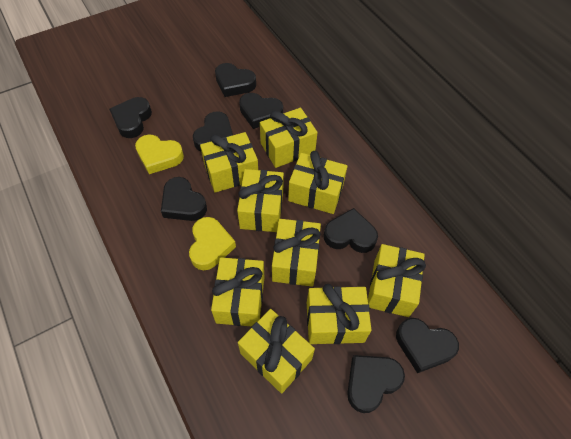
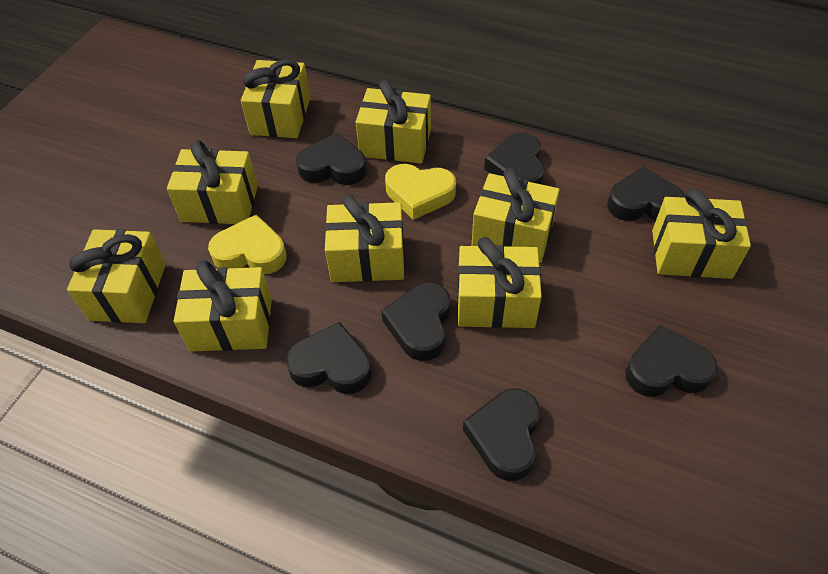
black heart: [109,97,152,138] [161,177,207,221] [193,111,233,152] [215,63,256,97] [239,93,283,129] [324,208,378,253] [347,355,405,413] [396,318,459,373] = 8 -> [286,322,371,394] [296,133,366,185] [381,282,450,361] [463,388,540,481] [484,132,545,184] [607,166,685,221] [626,325,718,397] = 7

